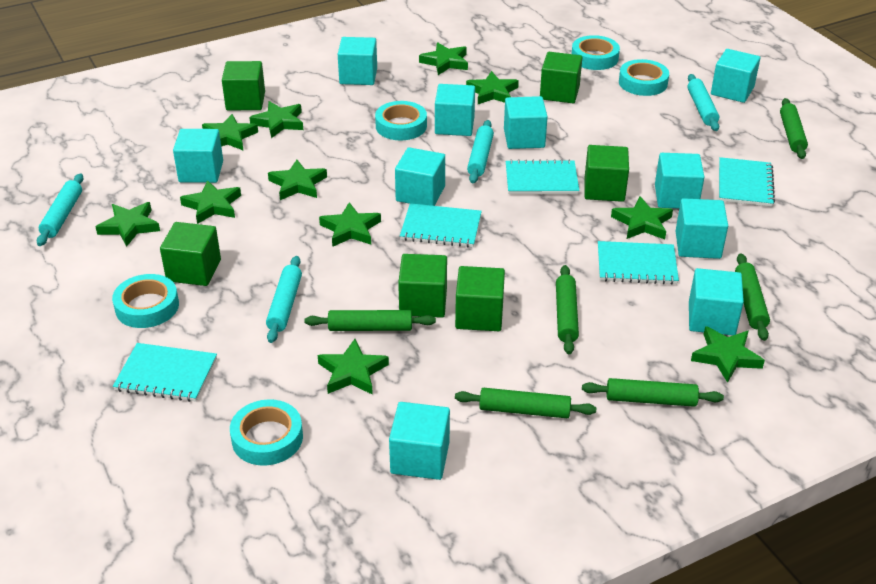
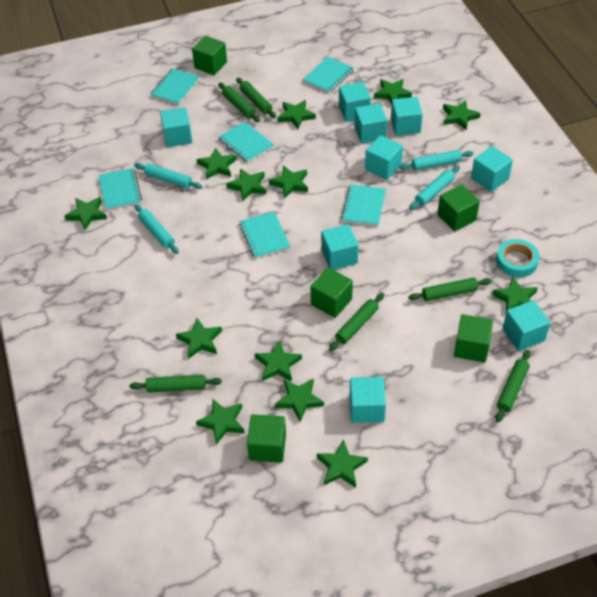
green cube: [160,222,221,286] [222,61,265,110] [398,254,447,318] [455,266,505,331] [540,52,582,103] [585,145,629,202] = 6 -> [192,36,227,75] [247,414,286,463] [310,267,353,318] [437,185,480,231] [454,314,493,362] = 5
green star: [96,202,160,247] [180,180,241,224] [202,114,258,151] [249,101,303,138] [268,160,327,200] [318,339,389,395] [319,202,381,247] [419,42,468,75] [466,71,519,104] [611,196,673,239] [691,326,765,383] = 11 -> [65,197,107,230] [176,318,222,359] [196,398,245,445] [197,147,237,180] [226,168,266,201] [255,341,302,382] [269,165,308,199] [275,378,324,422] [277,100,316,129] [317,439,368,488] [374,79,412,105] [443,100,481,130] [492,277,538,311] = 13
turquoise cube: [173,129,223,183] [338,37,377,85] [389,402,450,480] [395,147,445,206] [435,84,475,136] [504,96,548,149] [655,153,704,208] [676,198,728,259] [689,268,744,335] [711,49,760,103] = 10 -> [160,107,192,147] [321,224,358,270] [339,82,371,122] [350,377,386,423] [355,103,387,144] [365,135,403,180] [391,97,423,136] [471,146,513,192] [503,300,550,351] = 9
turquoise notebook: [113,343,217,402] [400,203,482,247] [506,159,580,194] [598,241,679,285] [719,157,775,207] = 5 -> [98,168,142,211] [150,68,200,105] [218,122,274,163] [239,212,291,259] [302,57,354,93] [341,184,386,226] = 6
turquoise tape: [112,274,179,328] [230,399,303,466] [375,101,427,140] [572,35,620,70] [619,59,669,96] = 5 -> [496,239,539,277] = 1

